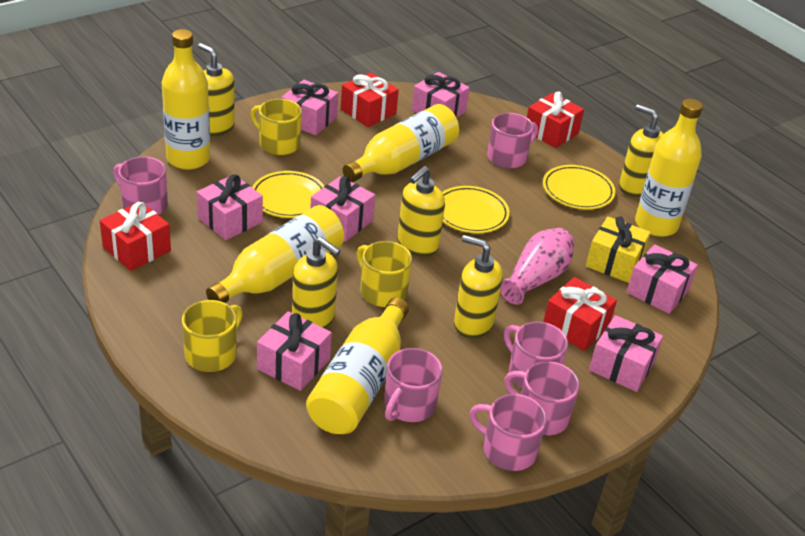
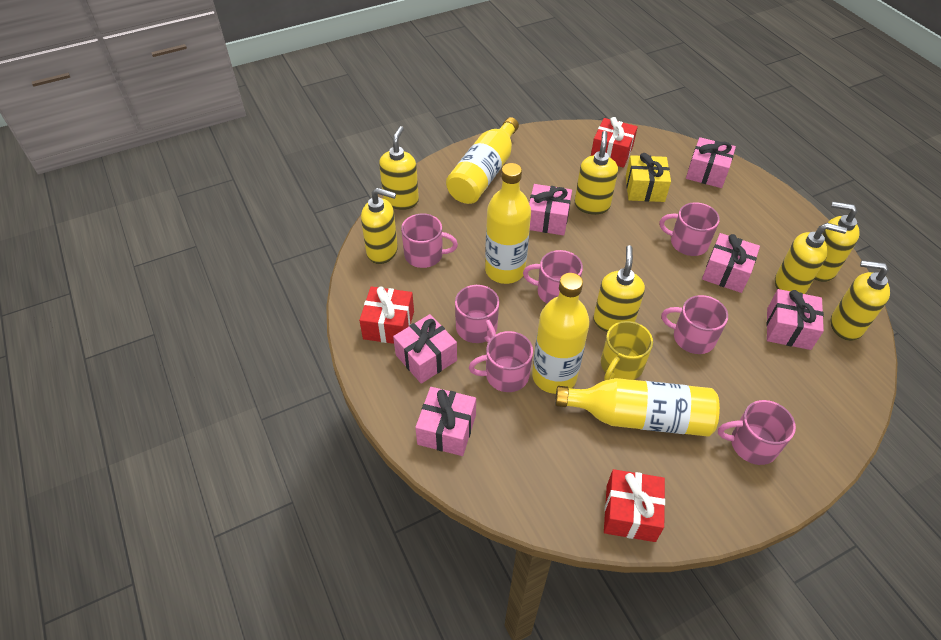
pink gift: [197,174,263,240] [257,311,332,391] [281,80,338,135] [310,176,375,242] [412,72,470,118] [589,315,663,392] [627,244,698,314] = 7 -> [393,314,457,384] [415,387,476,456] [529,184,572,235] [686,137,736,188] [702,233,760,293] [766,289,824,350] = 6
pink mug: [113,157,168,215] [384,348,442,422] [469,394,547,471] [487,113,538,169] [504,321,568,389] [504,361,580,435] = 6 -> [401,213,458,268] [455,285,499,343] [469,331,533,392] [523,250,583,304] [660,202,720,256] [661,295,728,354] [718,400,796,465] = 7
pink vase: [500,228,574,305] = 1 -> none = 0
red gift: [100,201,171,271] [341,72,399,127] [527,91,584,148] [543,277,617,351] = 4 -> [359,286,414,344] [591,117,638,168] [604,469,665,542] = 3
yellow bottle: [162,29,210,170] [206,205,344,303] [306,297,409,434] [343,104,459,182] [635,99,703,237] = 5 -> [446,117,519,204] [485,163,531,284] [532,273,590,394] [555,378,720,437] = 4
yellow mug: [182,300,243,372] [251,99,302,155] [356,241,412,307] = 3 -> [601,321,653,380] = 1
yellow plate: [252,171,324,218] [442,186,510,233] [543,165,616,210] = 3 -> none = 0
yellow soap dispenser: [198,43,235,136] [292,237,341,329] [397,166,445,257] [454,235,503,339] [619,104,664,197] = 5 -> [361,188,398,264] [379,126,419,210] [575,131,618,215] [593,245,645,332] [775,223,847,294] [815,201,860,282] [830,260,890,341] = 7

